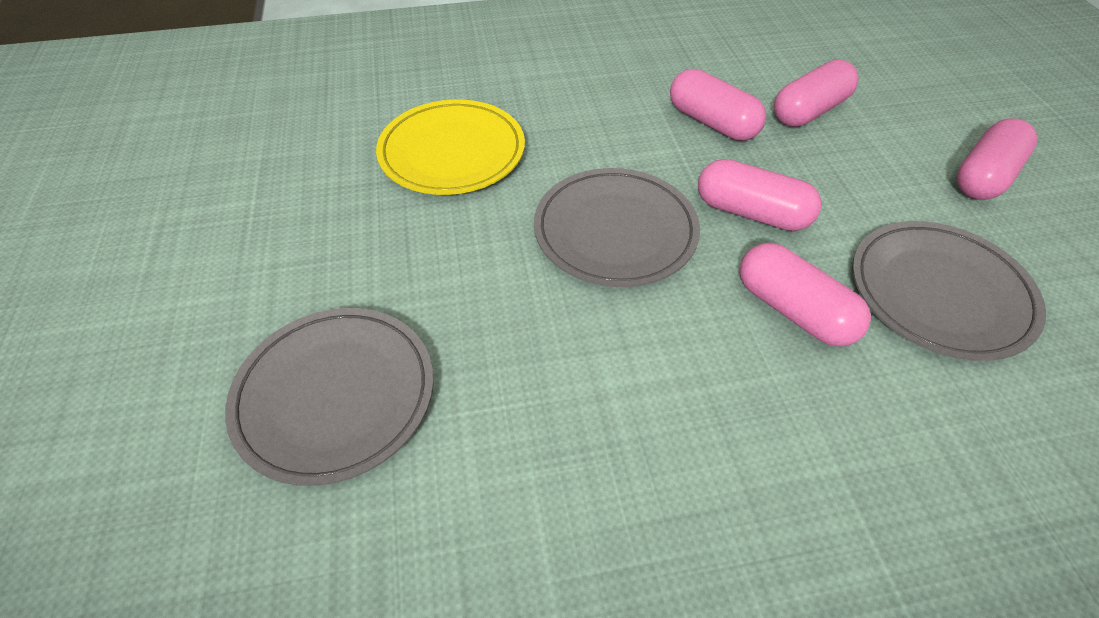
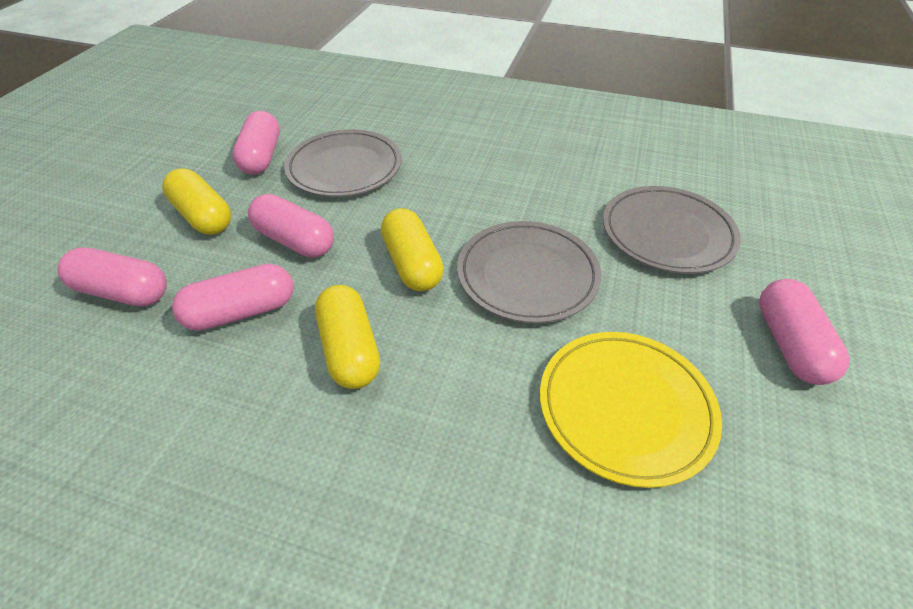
yellow capsule: none = 0 -> [162,168,231,235] [315,285,380,389] [381,208,444,291] = 3

